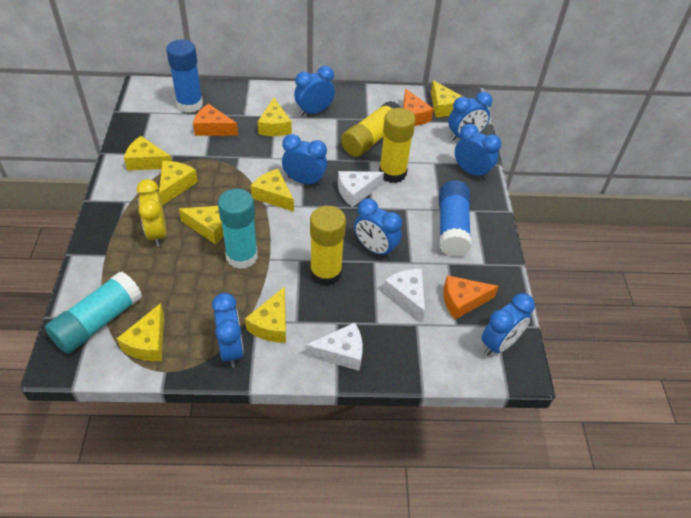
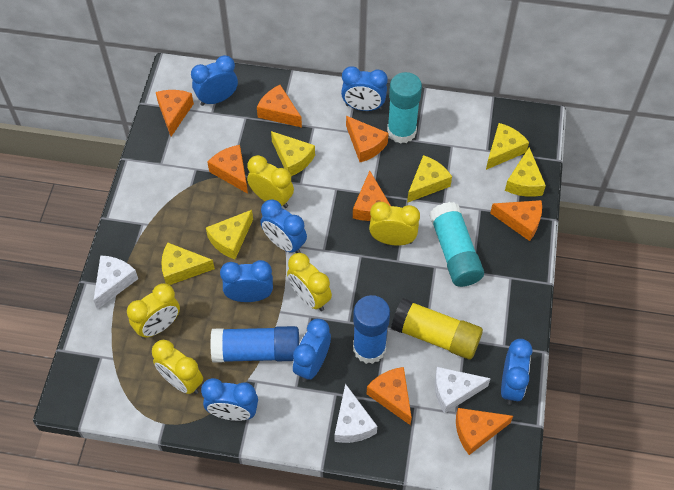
orange cheese: [193,104,238,136] [403,88,434,126] [443,275,499,319] = 3 -> [156,90,194,137] [208,145,248,194] [257,85,302,128] [346,116,388,162] [353,171,391,221] [367,367,412,425] [456,408,513,455] [490,200,542,241] = 8
yellow cheese: [117,303,164,361] [124,136,172,171] [159,161,198,205] [179,206,224,244] [245,287,286,343] [251,169,294,212] [258,97,292,136] [431,80,463,117] = 8 -> [161,242,215,285] [206,210,253,259] [271,131,315,176] [407,155,452,203] [486,123,529,170] [505,147,546,197] = 6
yellow clock: [137,179,166,247] = 1 -> [127,283,180,339] [152,340,203,394] [247,155,294,208] [287,253,332,311] [369,202,420,246] = 5
yellow glue stick: [310,206,346,286] [341,101,401,157] [379,108,416,183] = 3 -> [391,298,483,359] = 1

